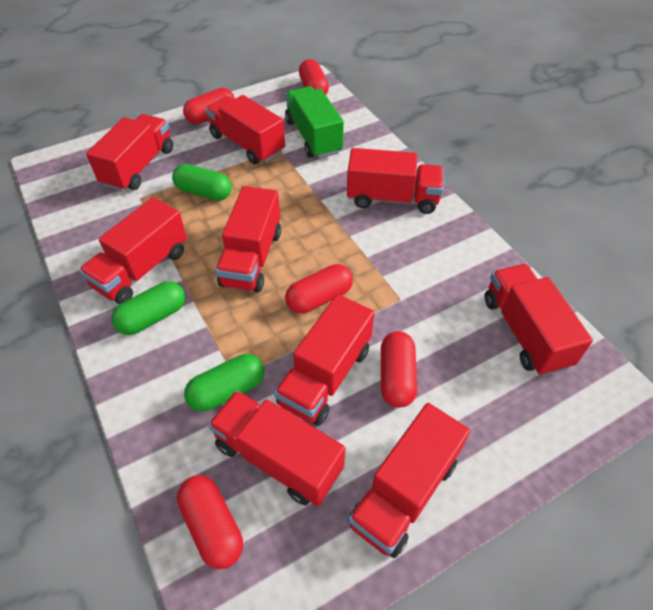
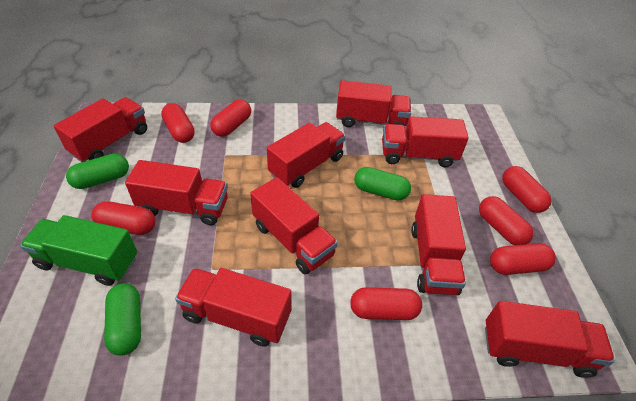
red capsule: [177,475,243,570] [183,88,235,124] [285,264,353,313] [299,59,329,95] [381,331,417,407] = 5 -> [91,201,155,235] [161,103,195,143] [210,99,251,137] [350,287,422,320] [479,196,534,245] [490,243,556,275] [502,166,552,213] = 7

